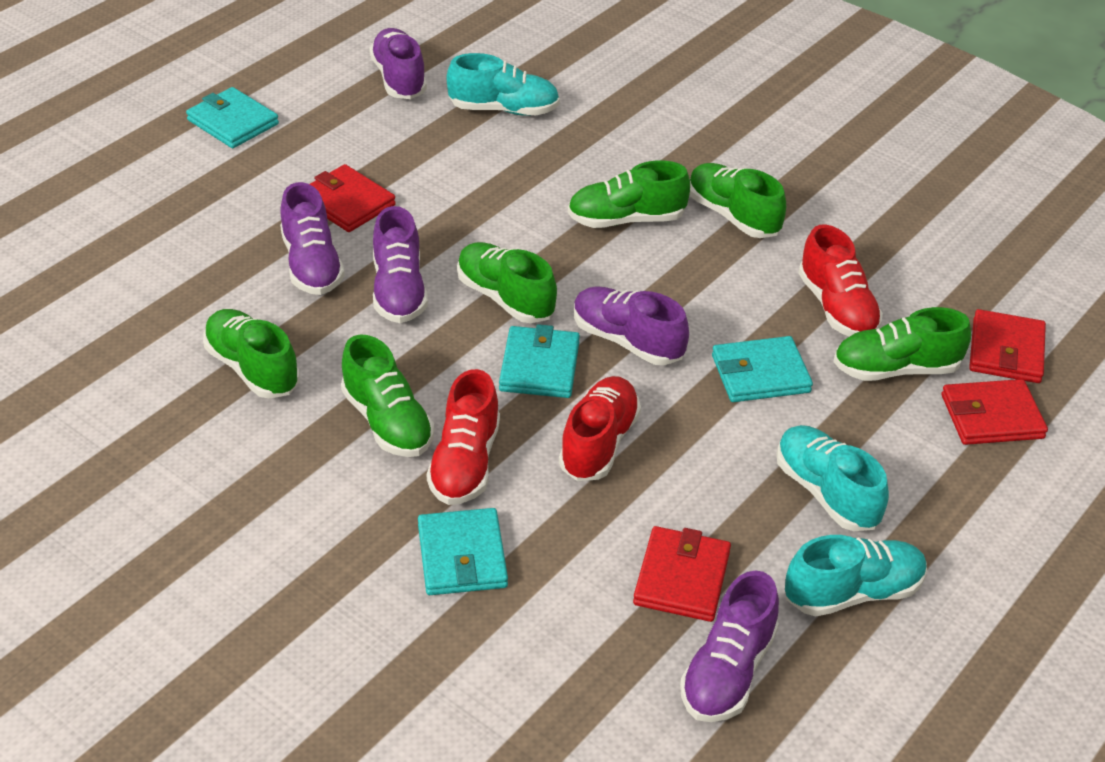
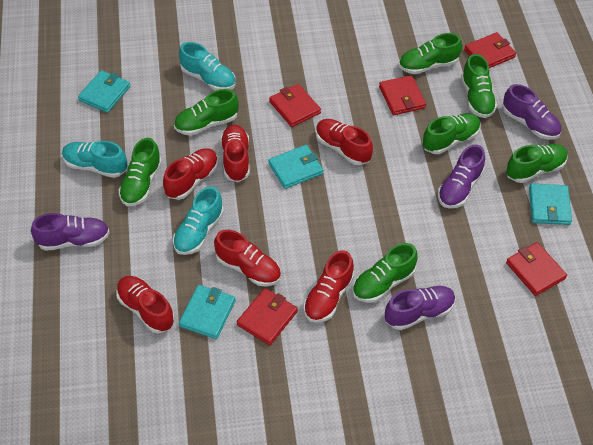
green shoe: [203,309,300,398] [341,334,434,457] [457,242,557,323] [568,160,690,228] [690,163,786,238] [833,307,971,381] = 6 -> [118,138,162,206] [174,89,239,136] [352,243,418,303] [399,33,462,74] [422,113,481,154] [461,54,497,118] [506,144,568,183] = 7
purple shoe: [280,182,345,295] [369,28,427,99] [373,206,428,323] [574,286,689,365] [680,571,779,722] = 5 -> [31,213,110,251] [385,286,456,330] [438,145,485,208] [503,84,561,139] = 4
red shoe: [427,369,500,505] [559,376,641,481] [798,224,883,337] = 3 -> [116,276,175,334] [163,148,218,200] [214,230,281,286] [220,125,250,182] [304,250,354,323] [316,119,373,165] = 6
red wallet: [310,164,396,232] [633,526,731,622] [941,379,1048,445] [969,309,1046,383] = 4 -> [237,288,298,345] [269,84,321,127] [379,75,426,115] [464,32,516,68] [506,242,567,296] = 5

